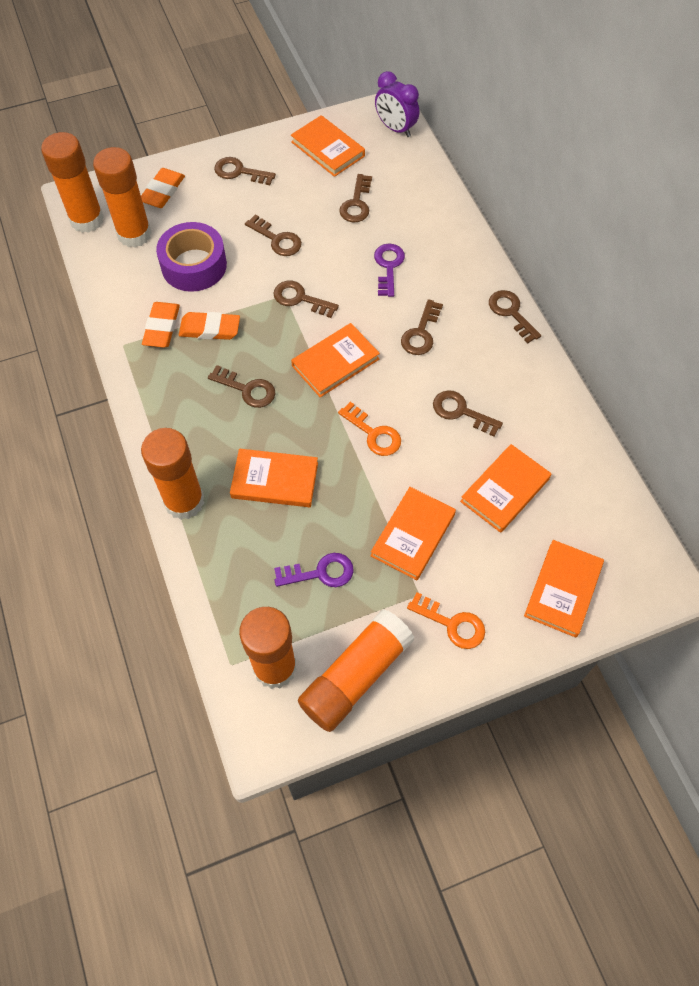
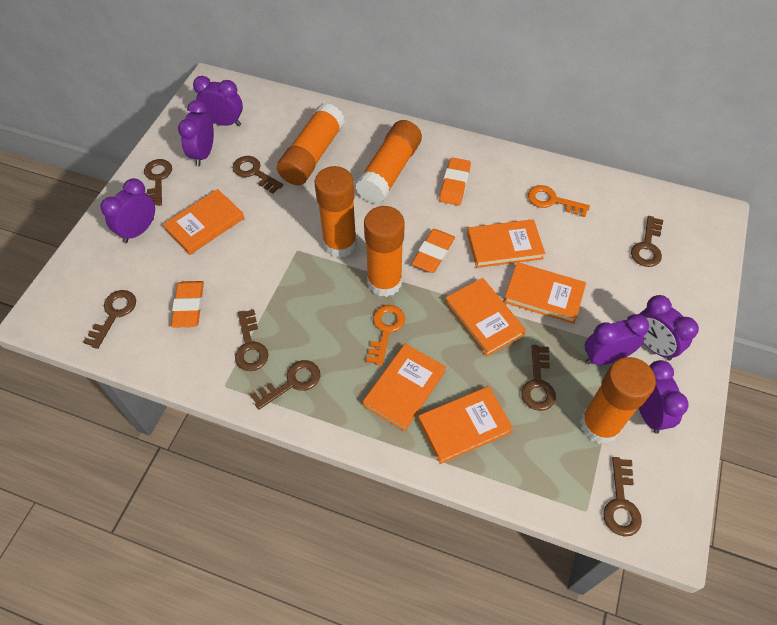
purple clock: [375,71,419,137] = 1 -> [100,178,155,243] [178,100,214,166] [193,76,243,126] [585,314,649,365] [639,295,699,360] [639,360,688,434] = 6
purple key: [274,553,354,587] [374,244,405,297] = 2 -> none = 0
purple tape: [156,222,227,292] = 1 -> none = 0

